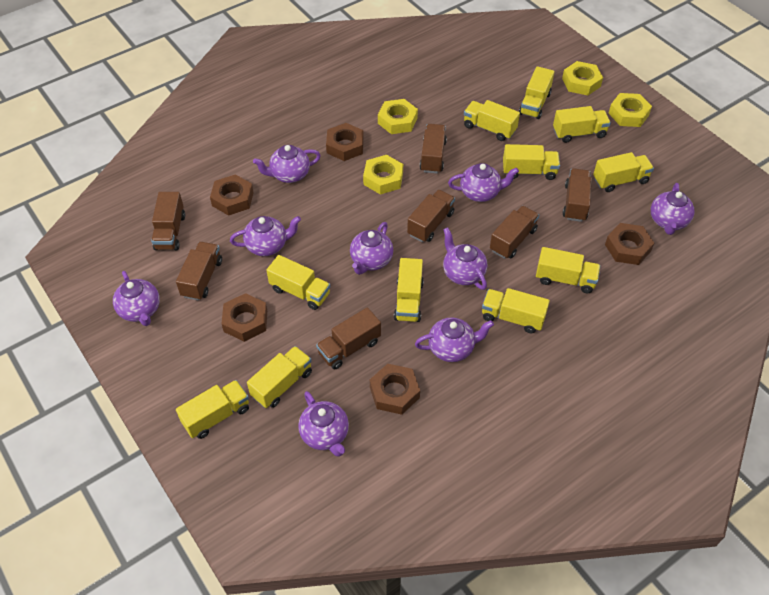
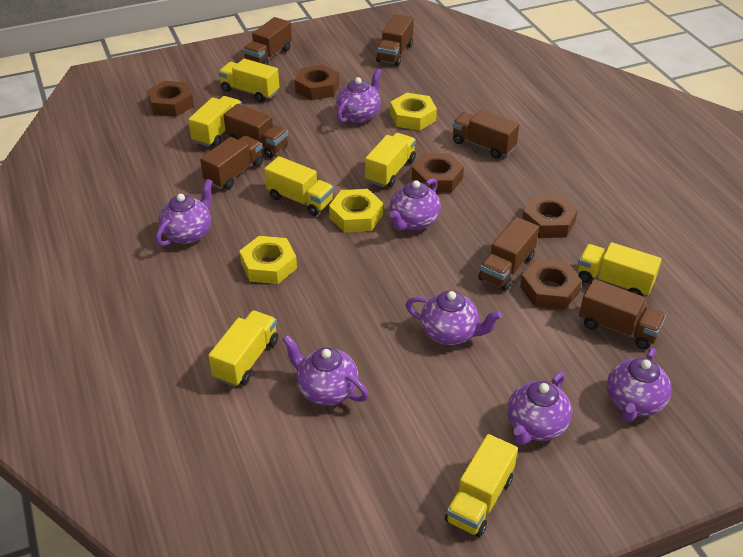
purple teapot: [113,271,160,326] [230,216,301,256] [253,145,321,183] [298,391,349,457] [350,222,393,275] [415,317,494,362] [443,227,487,290] [448,163,519,202] [651,183,695,235] = 9 -> [156,179,213,246] [282,335,369,406] [336,68,382,123] [389,178,441,230] [405,291,502,345] [507,372,572,445] [607,348,672,422] = 7
yellow nut: [363,155,403,195] [378,99,418,134] [562,61,603,95] [608,93,652,127] = 4 -> [240,236,297,284] [329,189,383,232] [390,93,437,130] = 3
yellow truck: [176,380,249,439] [247,346,312,408] [267,255,330,310] [394,258,424,322] [464,100,520,141] [482,288,550,333] [503,144,560,180] [519,66,554,119] [536,247,600,293] [553,106,611,143] [593,152,654,192] = 11 -> [188,96,242,147] [208,310,278,387] [218,59,280,102] [264,156,334,216] [365,133,416,187] [445,434,518,537] [578,242,662,296] = 7

